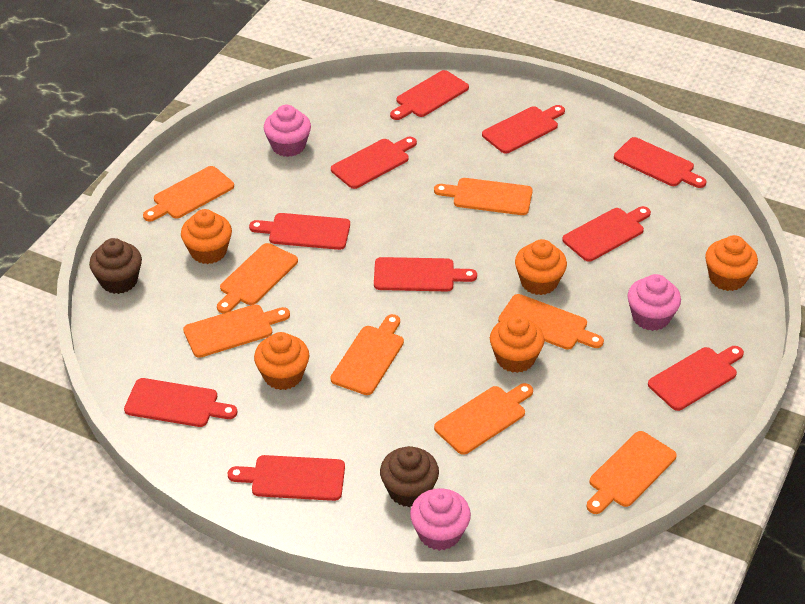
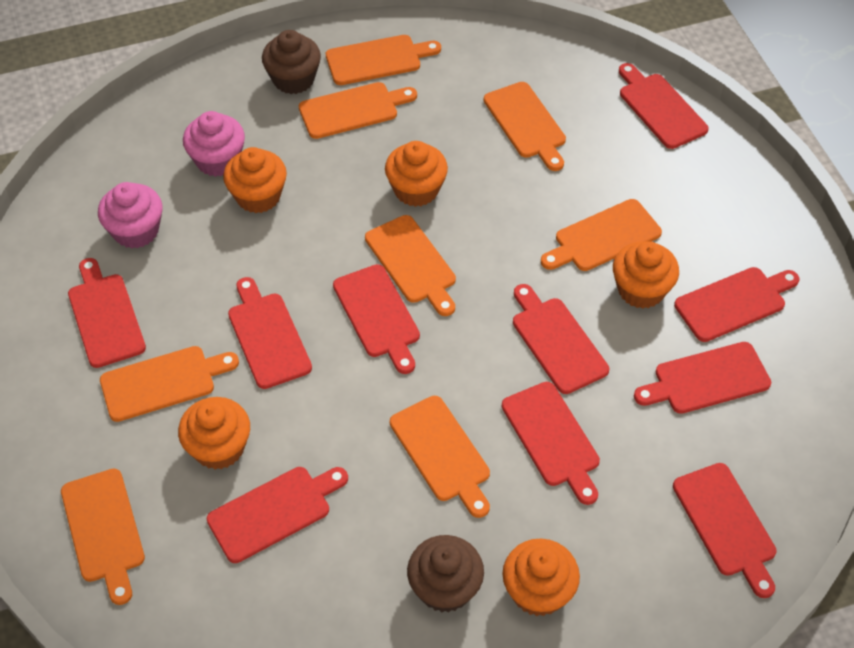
pink cupcake: [264,105,311,157] [410,488,471,551] [628,274,681,331] = 3 -> [98,182,162,249] [183,111,245,177] = 2

